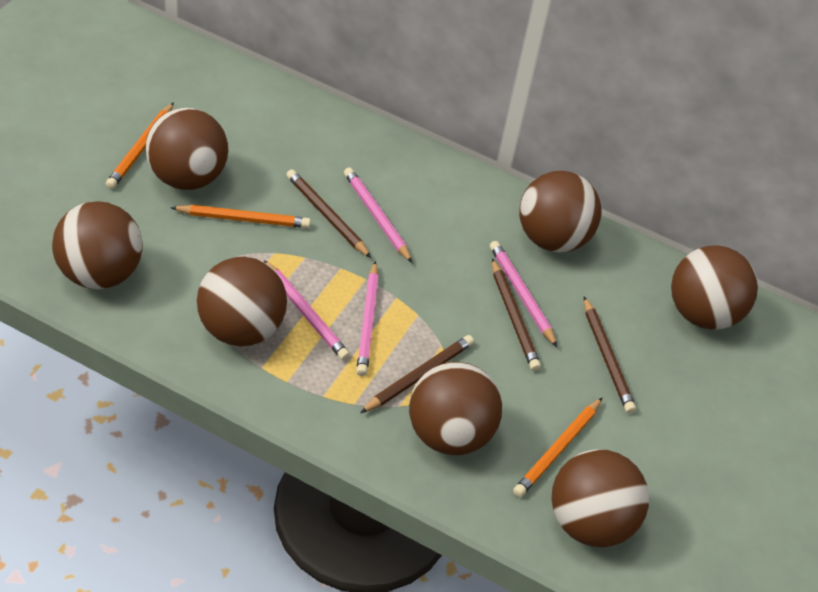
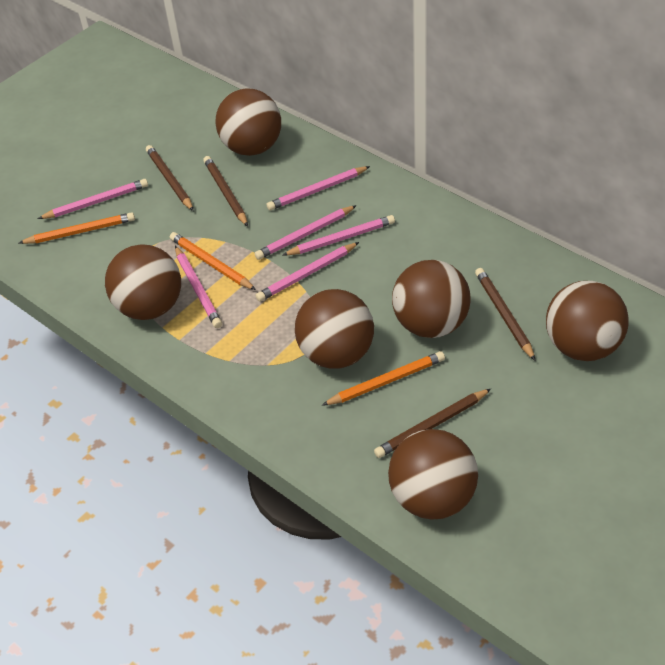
brown ball: [52,201,143,289] [145,108,228,190] [197,257,287,346] [409,362,502,455] [519,171,602,253] [552,449,649,547] [671,245,758,330] = 7 -> [105,244,181,320] [215,88,281,156] [295,289,374,369] [388,429,478,520] [392,260,471,338] [546,281,629,361] = 6
pink pencil: [264,260,350,360] [344,167,412,263] [356,261,379,376] [490,241,557,347] = 4 -> [38,179,148,219] [175,246,222,328] [255,205,357,260] [256,242,359,302] [267,166,370,211] [283,215,395,255] = 6

